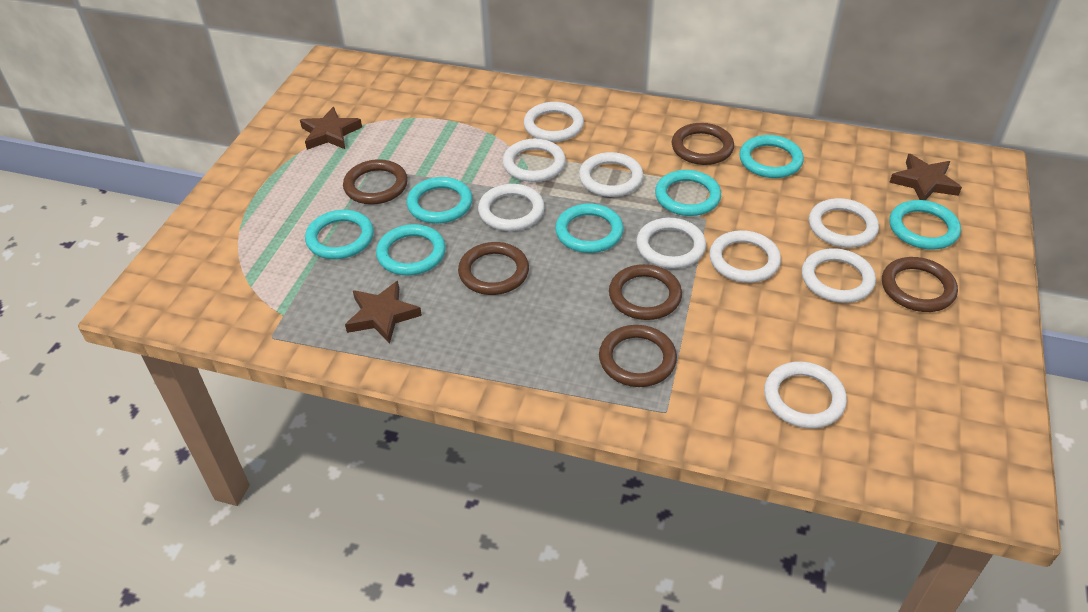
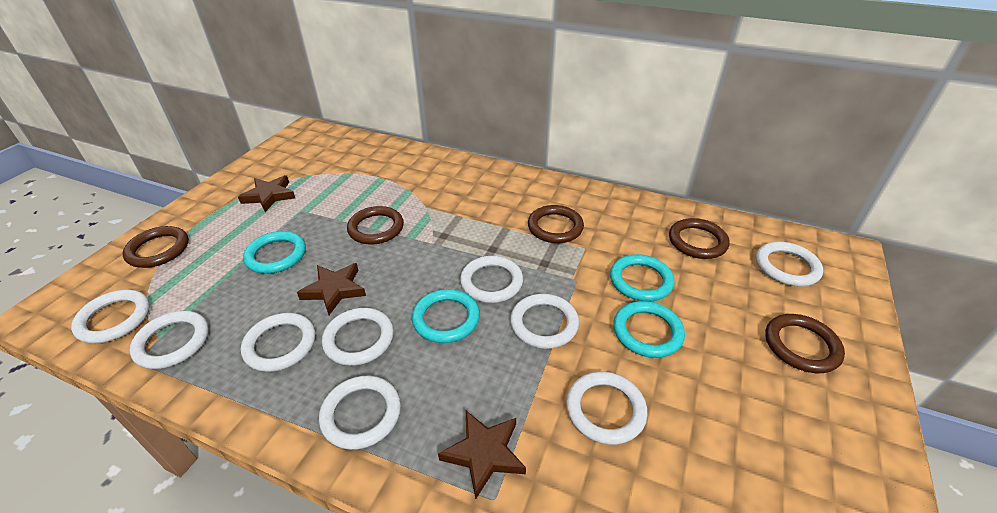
brown ring: [343,159,408,205] [458,242,529,295] [599,325,677,387] [609,264,682,320] [672,123,734,165] [882,257,958,312] = 6 -> [123,226,189,268] [347,206,404,244] [528,205,584,243] [669,218,729,259] [765,314,845,373] = 5
turquoise ring: [305,210,374,259] [376,224,446,276] [407,177,473,224] [555,204,624,253] [655,170,721,216] [739,135,804,178] [889,200,961,250] = 7 -> [243,231,306,274] [412,289,480,343] [610,254,675,301] [613,301,685,358] = 4

